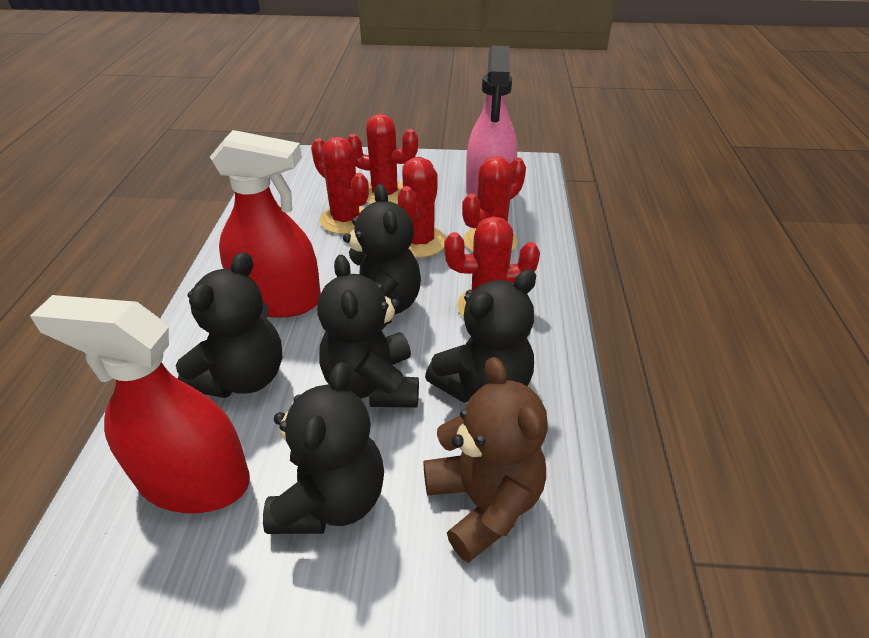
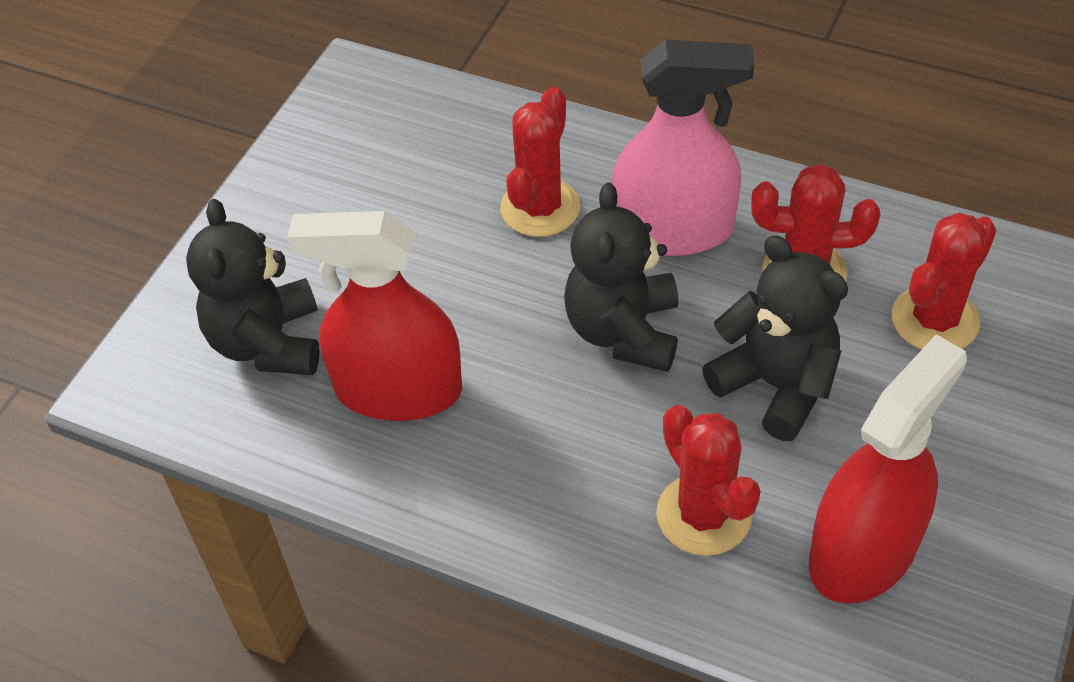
black teddy bear: [176,252,282,398] [263,362,384,534] [317,254,419,408] [343,184,421,324] [425,269,536,403] = 5 -> [186,199,320,375] [564,183,679,372] [702,235,848,441] = 3
brown teddy bear: [423,357,548,563] = 1 -> none = 0
red cactus: [311,137,369,234] [347,114,418,204] [398,157,446,258] [444,216,540,318] [462,156,526,252] = 5 -> [500,87,580,237] [656,405,761,556] [751,164,880,281] [892,212,997,350] = 4

